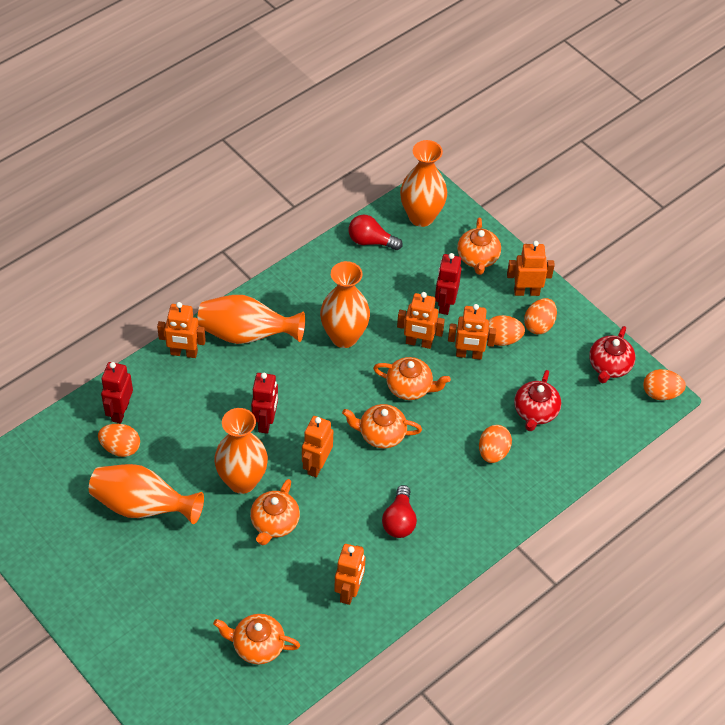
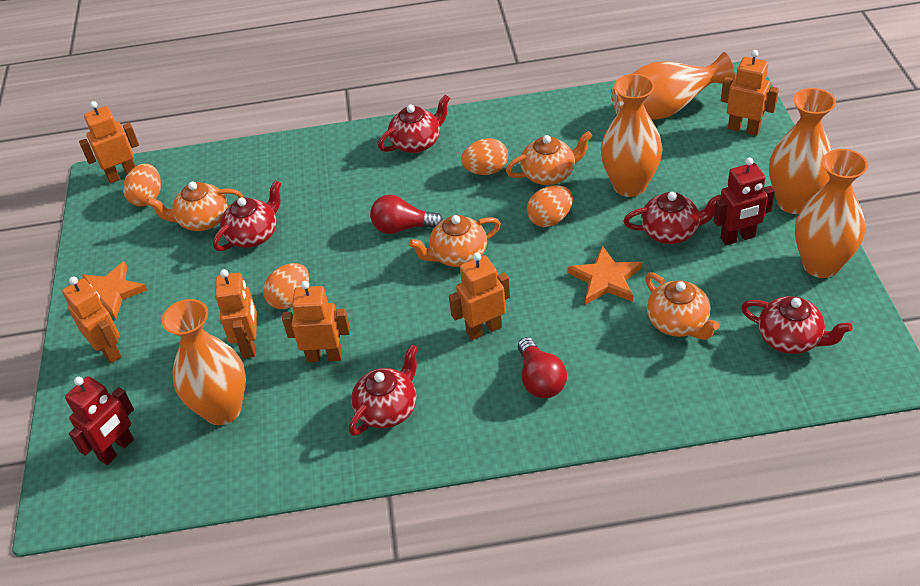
orange egg: [98,424,140,457] [479,425,512,463] [487,315,525,346] [524,298,557,334] [643,369,686,400] = 5 -> [123,164,161,207] [263,263,309,309] [461,138,508,175] [527,185,573,227] = 4
orange star: none = 0 -> [82,261,147,319] [568,246,642,304] = 2
orange teapot: [213,614,300,664] [250,479,300,545] [342,404,422,448] [373,357,451,400] [457,217,501,275] = 5 -> [147,182,243,231] [409,215,501,267] [506,131,592,185] [645,272,720,340] = 4
red robot: [101,362,133,423] [251,373,278,434] [435,253,462,315] = 3 -> [65,376,134,465] [714,157,775,245] = 2
red teapot: [514,370,561,431] [589,326,636,383] = 2 -> [213,180,281,251] [349,344,418,436] [378,94,450,153] [623,192,721,244] [741,296,853,354] = 5

